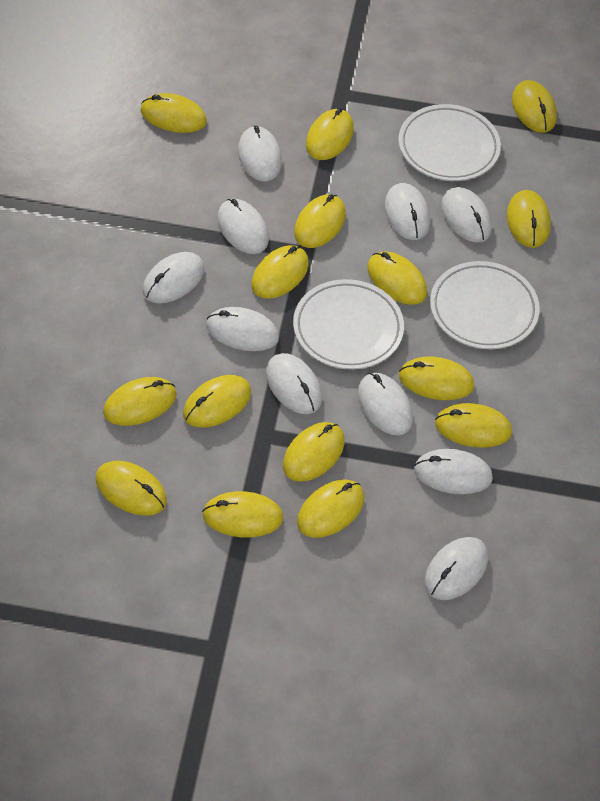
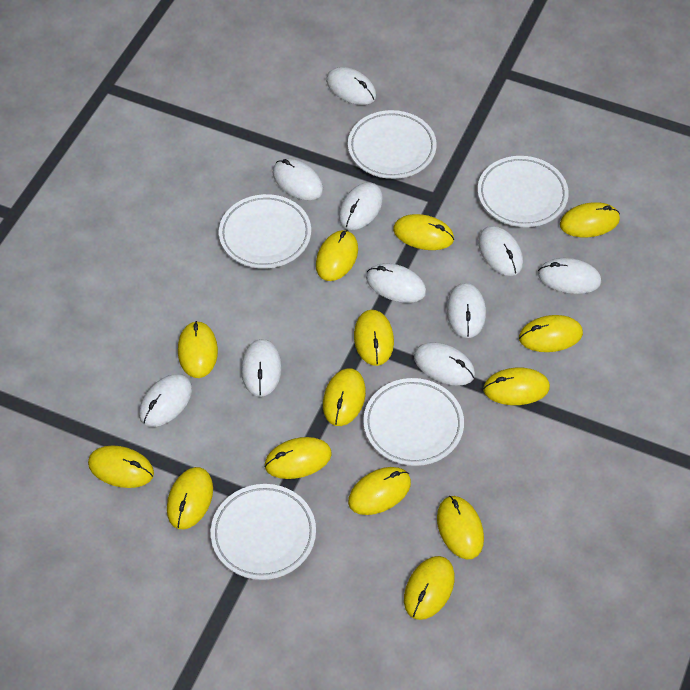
white plate: [293,279,404,370] [398,104,501,181] [430,261,540,349] = 3 -> [211,484,316,580] [219,194,311,269] [348,110,437,179] [363,378,464,466] [478,156,569,227] = 5
yellow mouse: [96,461,167,516] [103,377,177,426] [141,93,207,133] [183,375,251,427] [202,491,284,537] [251,245,309,299] [283,422,344,482] [294,194,346,248] [297,479,364,538] [306,108,354,160] [367,251,427,305] [399,357,474,400] [435,403,512,448] [507,190,551,248] [512,80,557,133] = 15 -> [88,445,154,488] [167,467,213,529] [178,321,218,378] [265,437,332,479] [316,230,358,281] [323,368,366,426] [348,467,411,515] [354,310,394,366] [393,214,454,250] [404,556,455,620] [437,496,484,559] [483,368,550,405] [519,315,583,352] [560,202,620,237] = 14

